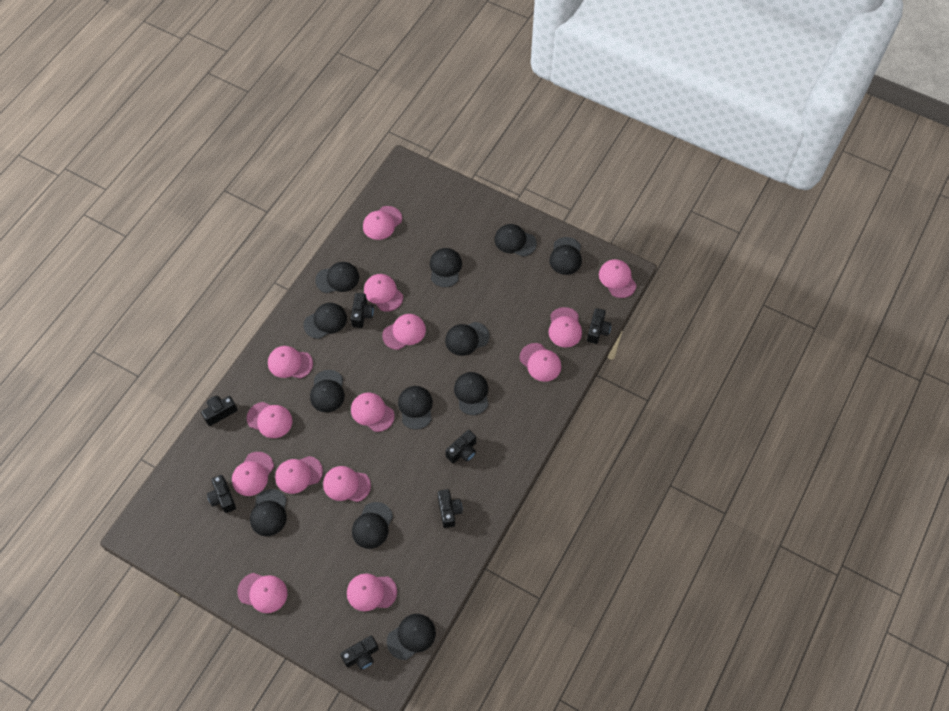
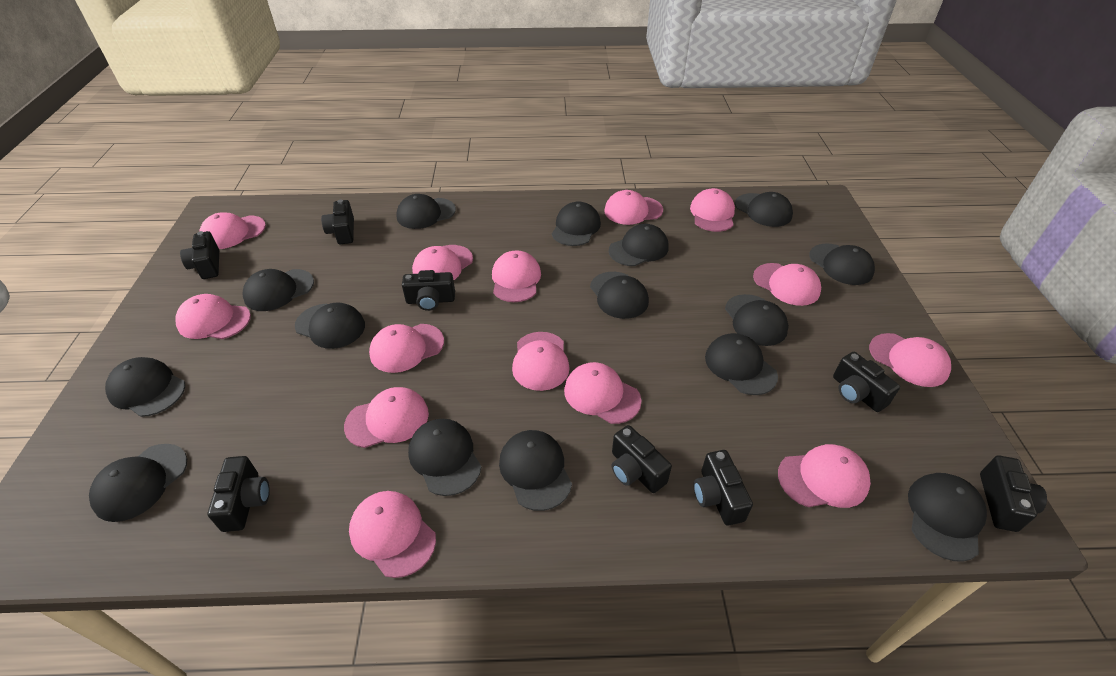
black camera: [201,396,238,426] [207,475,236,513] [340,636,379,670] [351,293,374,328] [438,489,463,528] [445,430,476,464] [587,308,611,344] = 7 -> [180,231,219,279] [207,456,270,532] [321,199,354,244] [402,270,455,311] [612,425,672,493] [694,450,753,526] [833,352,900,412] [980,455,1047,532] = 8
black cap: [250,489,287,536] [303,303,347,339] [310,370,345,412] [315,262,359,293] [352,502,393,549] [387,614,436,660] [398,386,433,429] [430,248,462,287] [445,322,489,356] [454,372,488,415] [494,224,537,257] [549,237,582,275] = 12 -> [89,444,187,522] [105,357,185,417] [242,269,314,311] [295,303,365,349] [396,194,456,229] [408,419,481,496] [499,430,572,511] [552,202,601,246] [590,272,649,319] [609,224,669,266] [705,333,778,395] [725,294,789,346] [735,192,793,227] [809,244,875,285] [908,473,987,562] = 15

